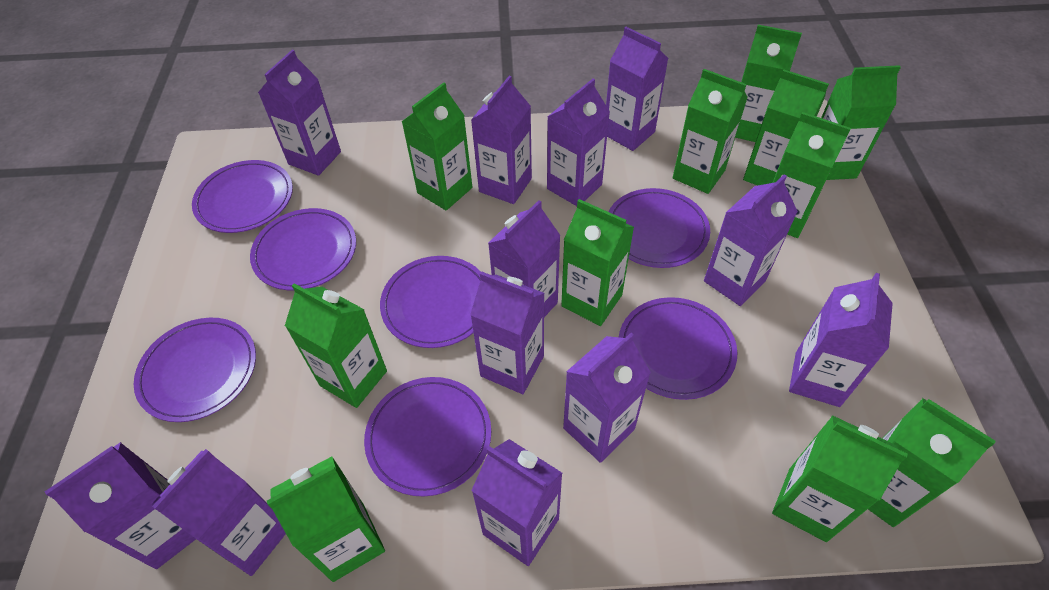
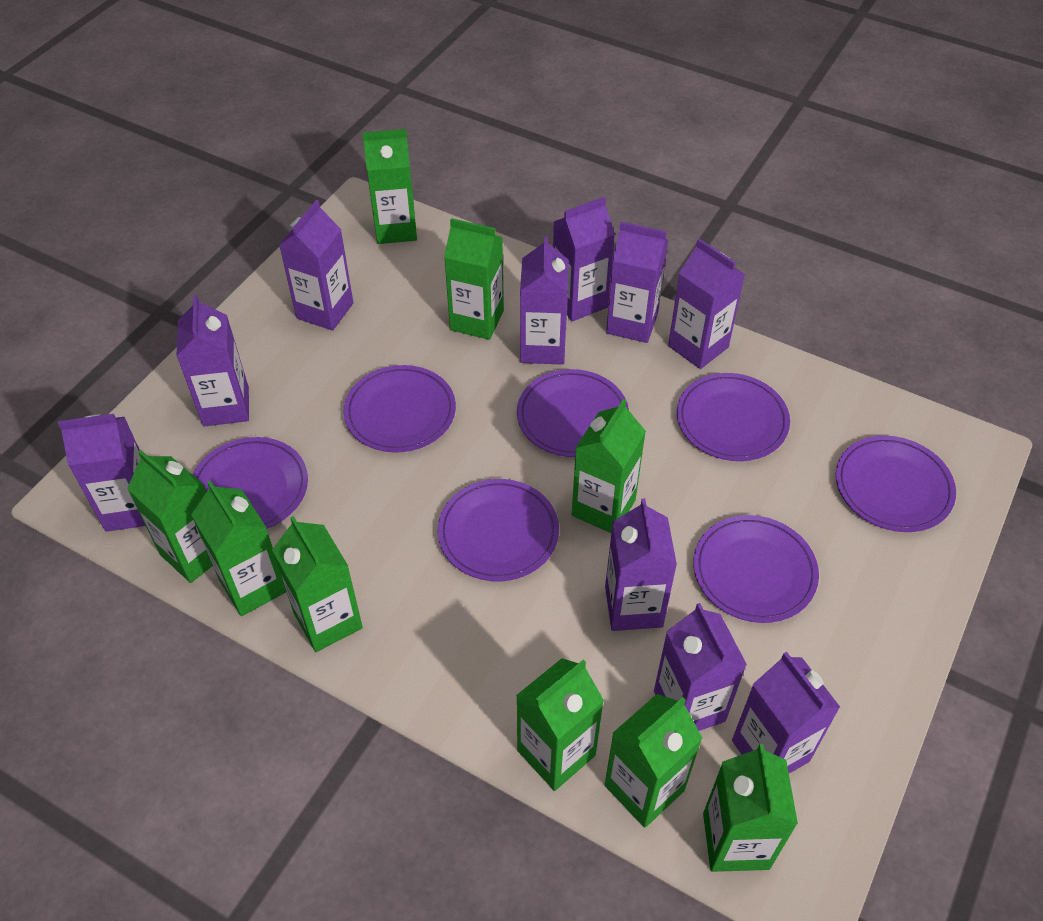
green carton: [267,456,385,582] [285,283,387,408] [401,83,472,211] [561,199,634,326] [673,69,748,194] [735,25,802,142] [743,70,829,186] [772,415,908,542] [773,112,851,238] [821,65,901,180] [868,398,996,527] = 11 -> [127,450,213,583] [191,481,286,616] [272,516,363,652] [363,129,417,244] [444,218,504,340] [516,658,604,791] [572,399,646,533] [605,694,702,828] [703,744,798,872] = 9
purple carton: [45,442,196,569] [151,449,286,576] [258,50,341,176] [470,271,545,394] [471,76,532,204] [471,439,563,566] [488,200,561,317] [547,79,610,206] [563,333,651,463] [606,27,668,151] [704,174,798,306] [789,273,893,407] = 12 -> [58,414,146,532] [176,295,249,426] [279,200,353,331] [520,236,569,365] [553,197,615,321] [605,498,677,631] [606,222,668,343] [654,603,747,731] [668,239,745,369] [732,652,840,774] = 10

